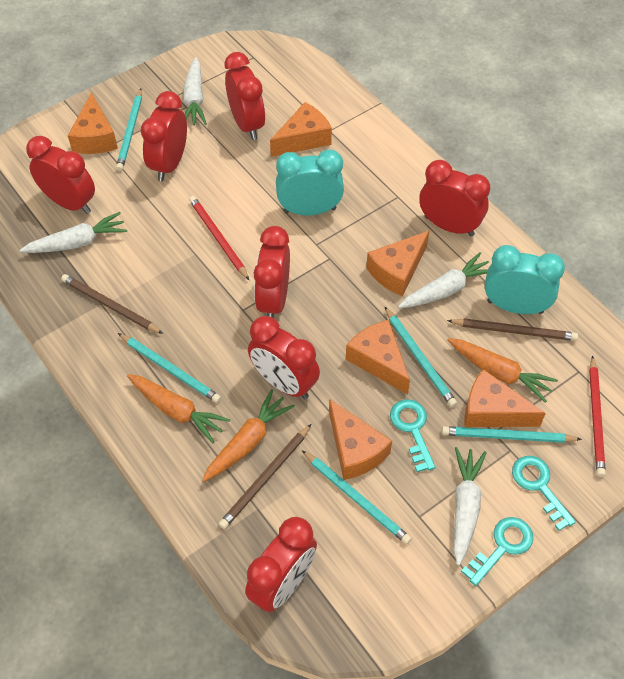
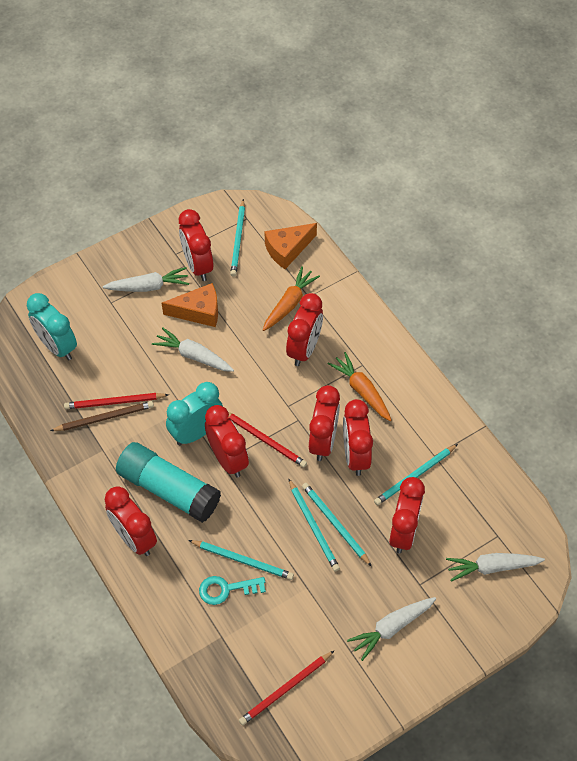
brown pencil: [61,274,163,334] [219,424,311,529] [447,318,578,341] = 3 -> [50,401,154,431] = 1
orange carrot: [127,374,230,443] [202,389,295,482] [447,338,558,403] = 3 -> [263,266,320,331] [327,352,391,421] = 2
orange cheese: [68,92,118,154] [270,102,332,157] [329,399,392,480] [346,320,410,395] [366,231,429,296] [464,369,546,427] = 6 -> [162,283,218,327] [264,223,317,269] = 2
red pencil: [189,196,249,280] [589,355,606,477] = 2 -> [64,393,169,409] [228,412,307,468] [239,651,334,726] = 3
turquoise glue stick: none = 0 -> [116,442,221,523] = 1
turquoise key: [390,399,435,472] [461,517,533,586] [512,456,576,531] = 3 -> [199,576,266,605] = 1

